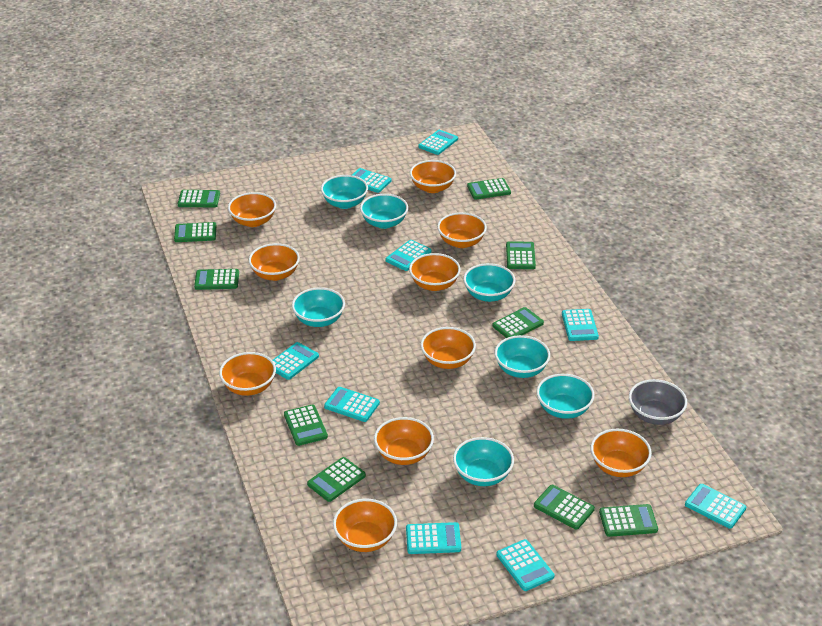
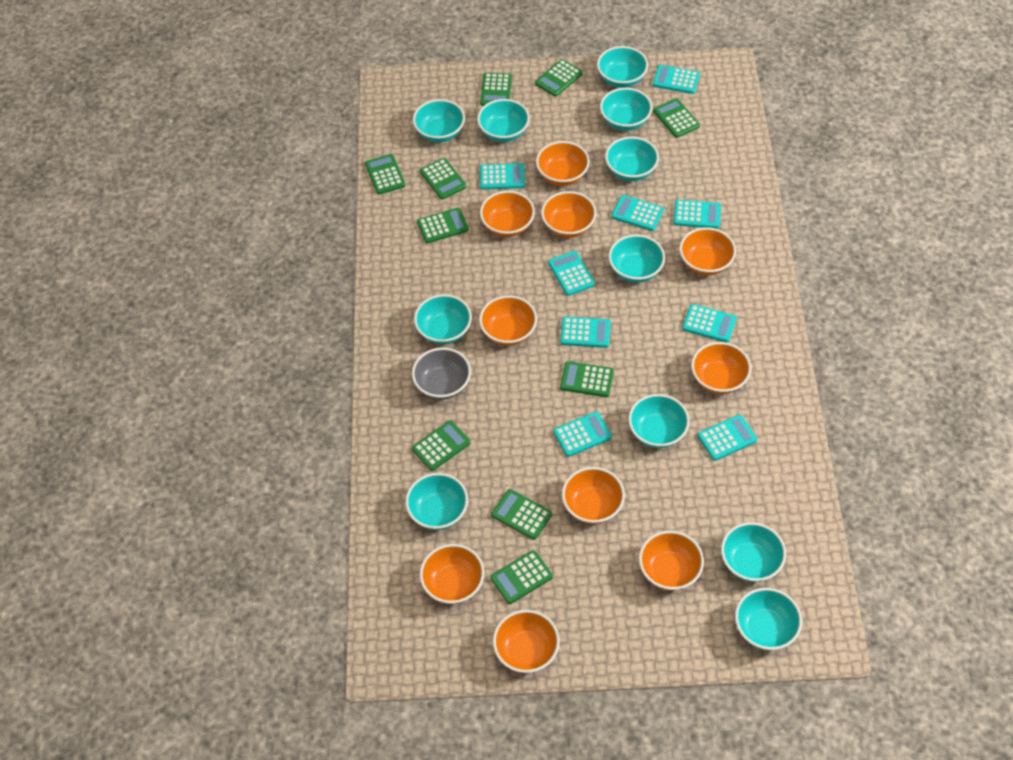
turquoise bowl: [292,287,345,327] [321,175,368,209] [360,194,408,229] [453,437,514,486] [463,263,515,302] [495,335,550,378] [536,374,595,419] = 7 -> [405,473,468,530] [413,99,465,142] [414,294,472,344] [477,99,530,142] [597,46,648,88] [600,88,652,131] [605,136,659,181] [608,234,665,283] [628,394,690,448] [721,522,786,582] [735,588,802,650] = 11

